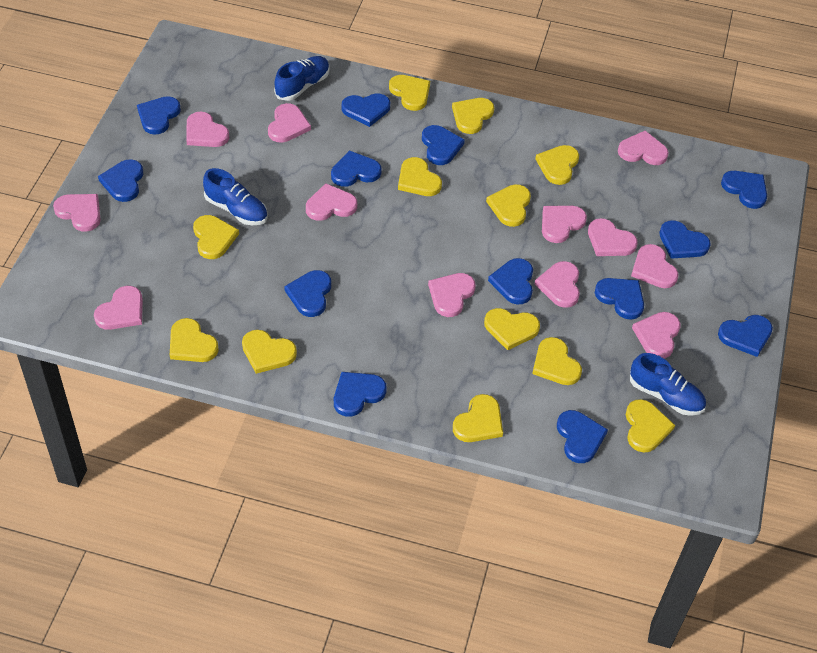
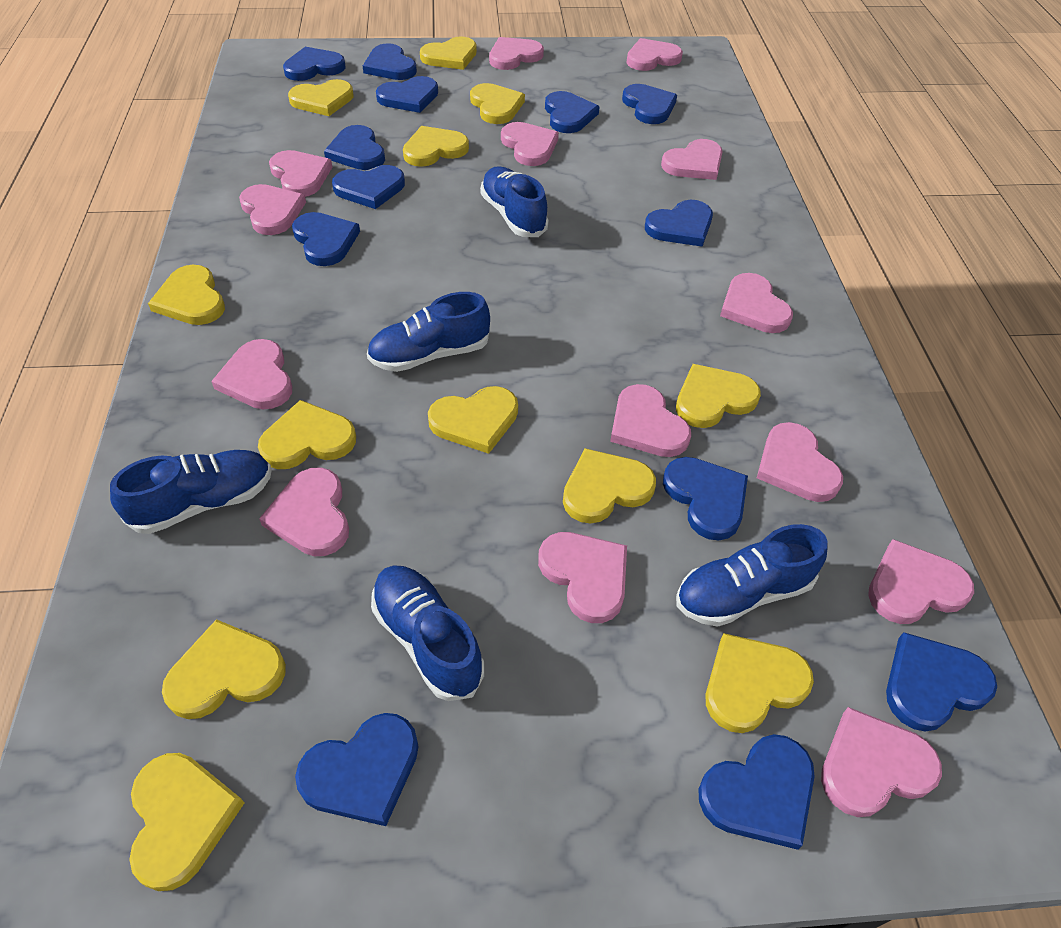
blue shoe: [203,168,267,225] [274,56,329,101] [630,353,706,416] = 3 -> [110,450,272,534] [367,292,490,372] [371,565,484,701] [480,166,549,237] [676,524,828,627] = 5
pink heart: [53,194,101,232] [94,286,143,330] [186,111,229,147] [268,103,311,143] [306,183,357,221] [428,273,476,317] [535,261,580,308] [542,206,587,243] [588,218,638,256] [618,131,669,165] [631,244,679,288] [632,312,680,358] = 12 -> [211,339,292,409] [239,184,306,235] [259,467,349,556] [269,150,332,197] [489,37,544,70] [501,122,559,166] [538,532,627,623] [610,384,691,457] [626,38,683,71] [661,139,723,180] [720,273,793,333] [757,422,843,502] [821,707,942,817] [868,539,974,624] = 14

